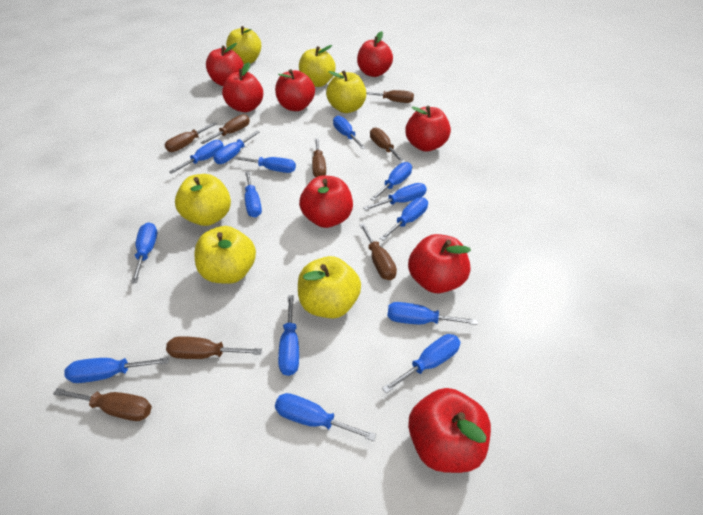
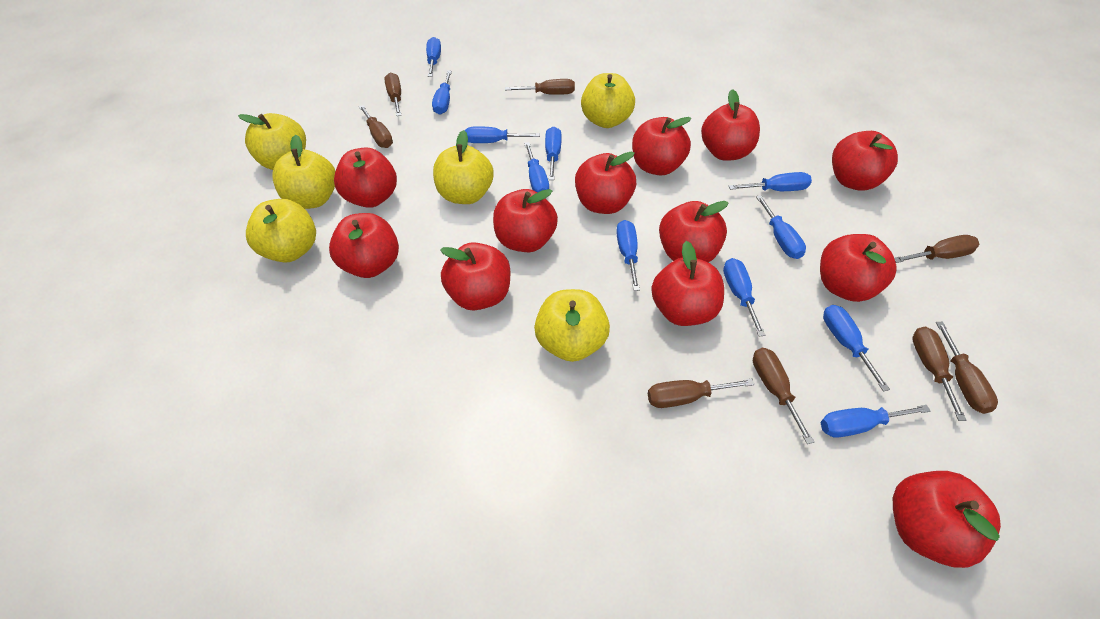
blue screwdriver: [64,357,169,383] [131,222,157,283] [169,140,224,174] [213,131,260,164] [234,156,296,173] [245,171,262,218] [275,393,376,441] [278,295,299,376] [333,116,366,149] [363,183,427,211] [371,162,412,201] [380,197,428,241] [382,334,461,393] [387,302,478,325] = 14 -> [426,37,441,77] [432,71,452,115] [464,126,540,143] [524,142,549,193] [545,127,561,180] [616,220,640,291] [723,258,765,337] [729,172,812,191] [756,195,806,259] [821,405,930,438] [823,305,890,392] = 11
red apple: [206,43,244,86] [222,62,263,112] [275,69,315,111] [299,176,353,228] [357,31,393,77] [405,106,451,152] [408,234,471,293] [408,388,491,473] = 8 -> [329,213,399,278] [334,147,397,208] [440,242,510,310] [493,189,558,252] [575,152,636,214] [632,117,691,176] [651,241,724,326] [659,201,729,263] [701,89,760,161] [820,234,897,302] [832,131,898,191] [893,471,1001,568] = 12

